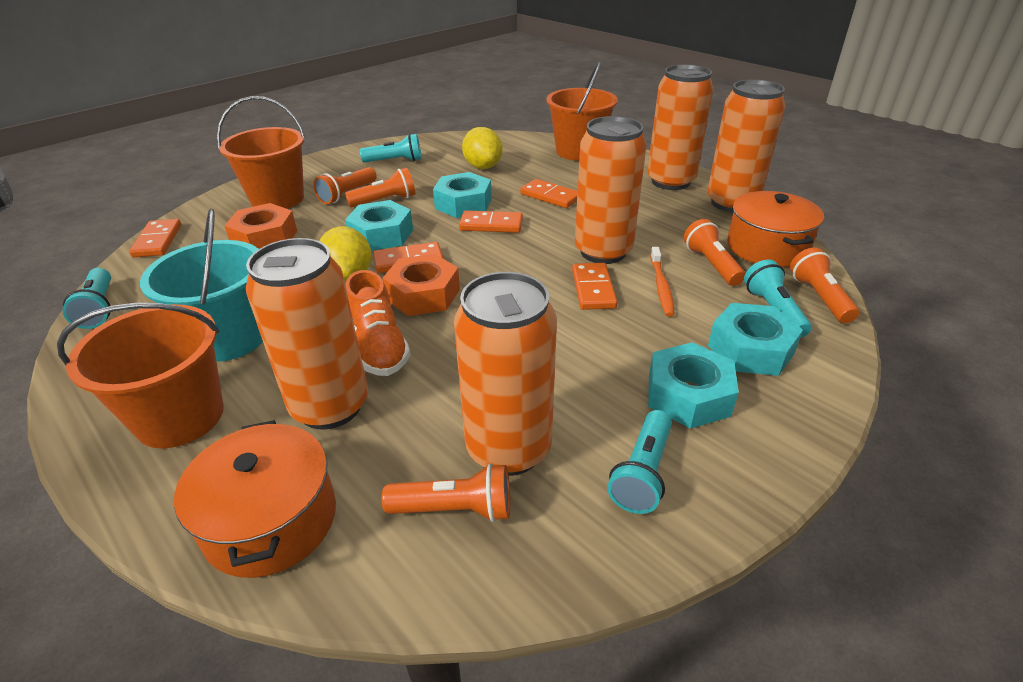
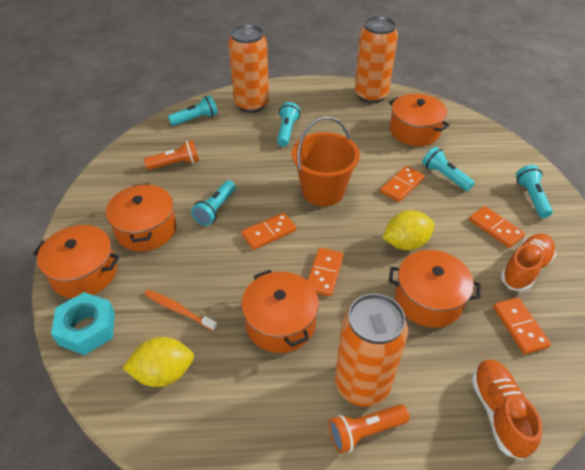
orange bucket: [57,303,224,449] [217,96,306,209] [546,61,618,161] = 3 -> [292,117,360,206] = 1
orange can: [246,238,368,430] [454,272,557,476] [575,116,646,264] [647,65,714,190] [707,80,786,212] = 5 -> [228,24,269,113] [335,293,408,407] [355,16,398,103] = 3
orange flashlight: [313,167,377,204] [345,168,415,207] [382,463,510,522] [684,219,745,286] [790,248,859,323] = 5 -> [144,140,199,170] [329,404,410,453] = 2
orange nut: [225,203,297,249] [383,254,460,316] = 2 -> none = 0
orange pot: [174,420,336,578] [727,191,824,267] = 2 -> [33,225,120,298] [106,183,177,251] [241,270,319,353] [389,94,450,146] [389,250,480,328] = 5
orange shoe: [346,270,410,376] = 1 -> [471,359,543,460] [501,234,556,292] = 2
turquoise bucket: [140,209,263,362] = 1 -> none = 0
turquoise flashlight: [62,268,111,329] [360,134,422,163] [607,410,672,514] [744,260,811,338] = 4 -> [168,95,218,126] [191,180,236,226] [277,102,300,147] [422,147,475,191] [516,165,553,218] = 5
turquoise nut: [345,200,413,251] [433,172,492,218] [648,342,739,429] [708,303,803,376] = 4 -> [51,292,115,355] = 1

